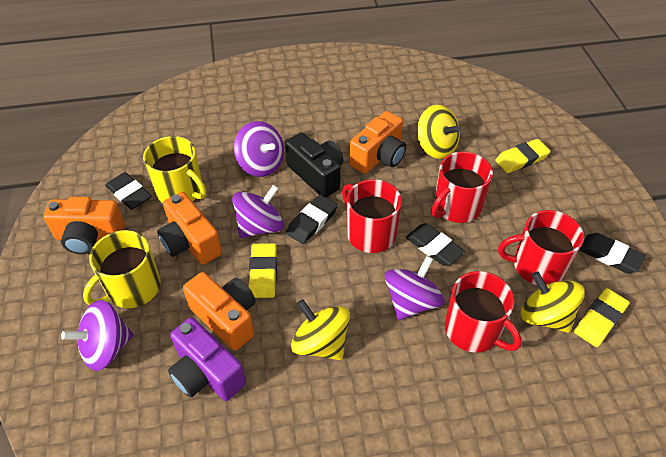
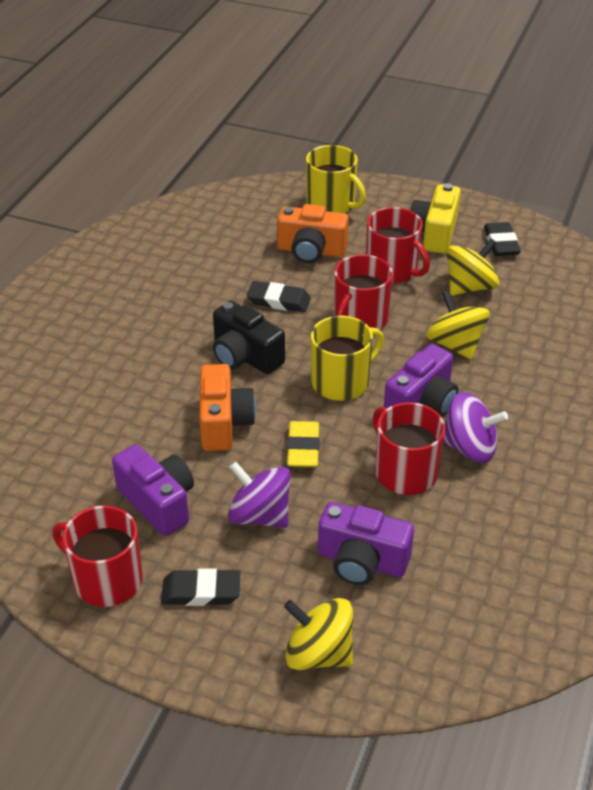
black eraser: [105,172,151,210] [286,195,338,244] [406,223,465,266] [580,233,646,273] = 4 -> [161,568,240,606] [247,281,311,312] [484,222,521,256] = 3
orange camera: [43,197,125,255] [157,192,222,265] [183,272,256,351] [349,111,406,174] = 4 -> [199,364,256,451] [277,204,349,263] = 2
purple camera: [168,317,246,401] = 1 -> [112,444,194,536] [318,502,414,585] [384,344,458,417] = 3
purple spinning top: [61,300,134,371] [232,185,284,238] [234,121,284,177] [385,256,445,320] = 4 -> [228,462,291,528] [443,392,508,463] = 2
yellow camera: none = 0 -> [410,183,461,254] = 1
yellow eraser: [248,243,277,298] [495,139,550,173] [574,288,630,347] = 3 -> [287,421,320,467] = 1

